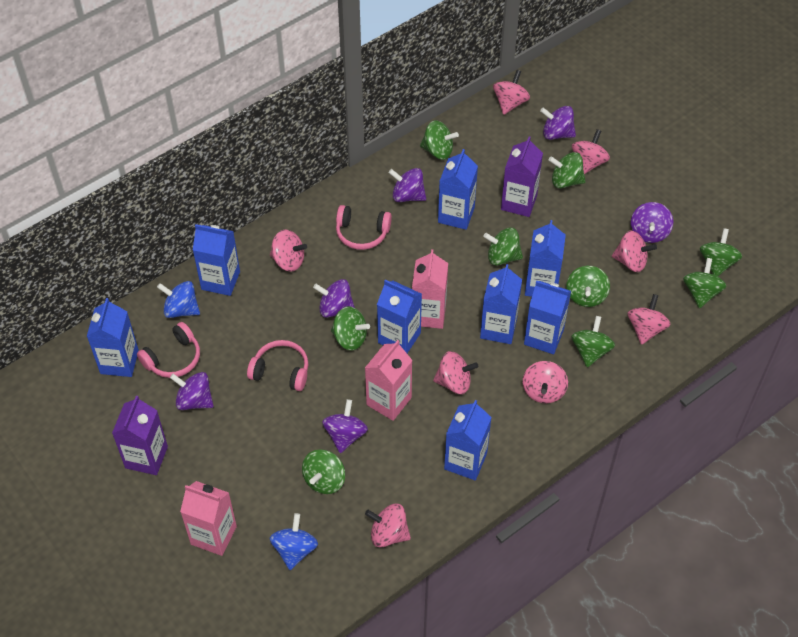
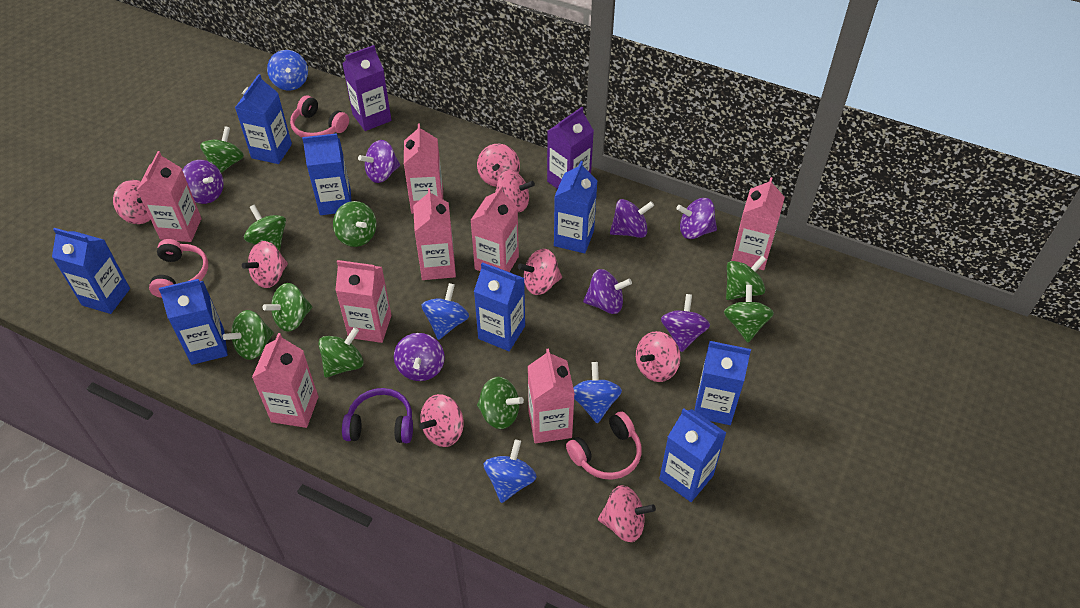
blue spinning top: [157,281,200,318] [269,513,318,570] = 2 -> [267,50,308,91] [422,283,469,340] [483,440,537,503] [573,362,622,423] = 4
pink carton: [180,481,237,556] [365,340,413,421] [412,249,448,329] = 3 -> [137,151,202,242] [252,333,318,428] [335,260,392,343] [404,124,443,214] [413,188,456,280] [471,186,519,272] [528,349,575,443] [731,177,785,270] = 8
purple headphones: none = 0 -> [342,388,413,443] = 1
purple spinning top: [170,372,214,410] [313,279,355,318] [322,399,368,453] [388,168,426,202] [540,106,576,140] [631,202,673,243] = 6 -> [182,160,224,204] [358,140,400,183] [394,333,445,381] [583,269,632,314] [610,199,654,238] [661,294,710,352] [676,198,717,239] = 7

